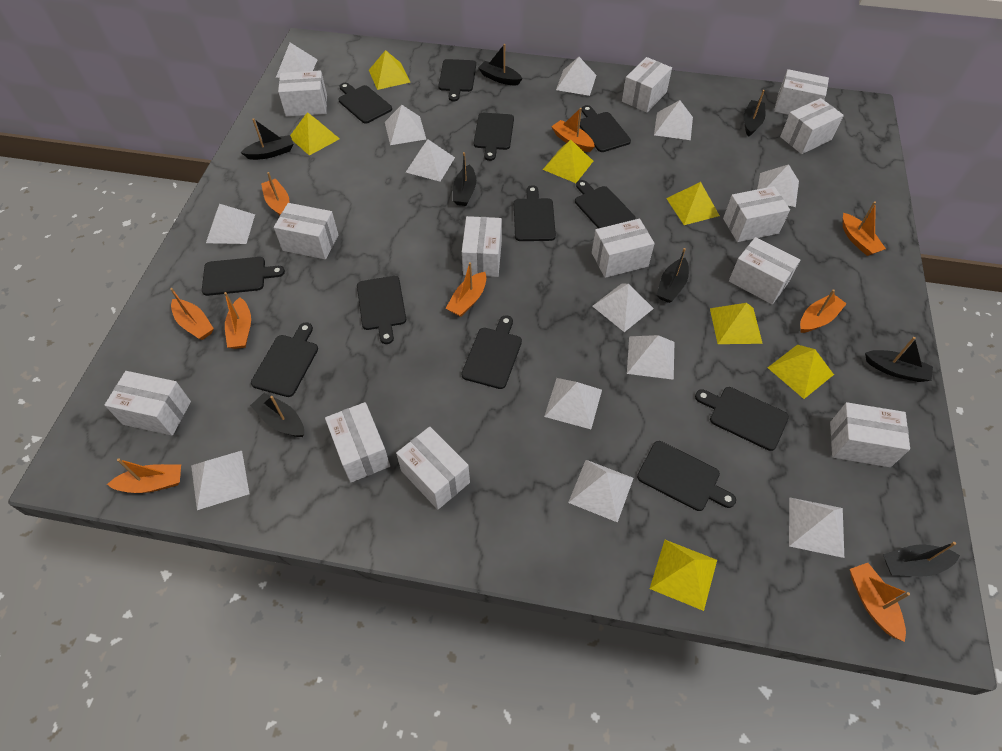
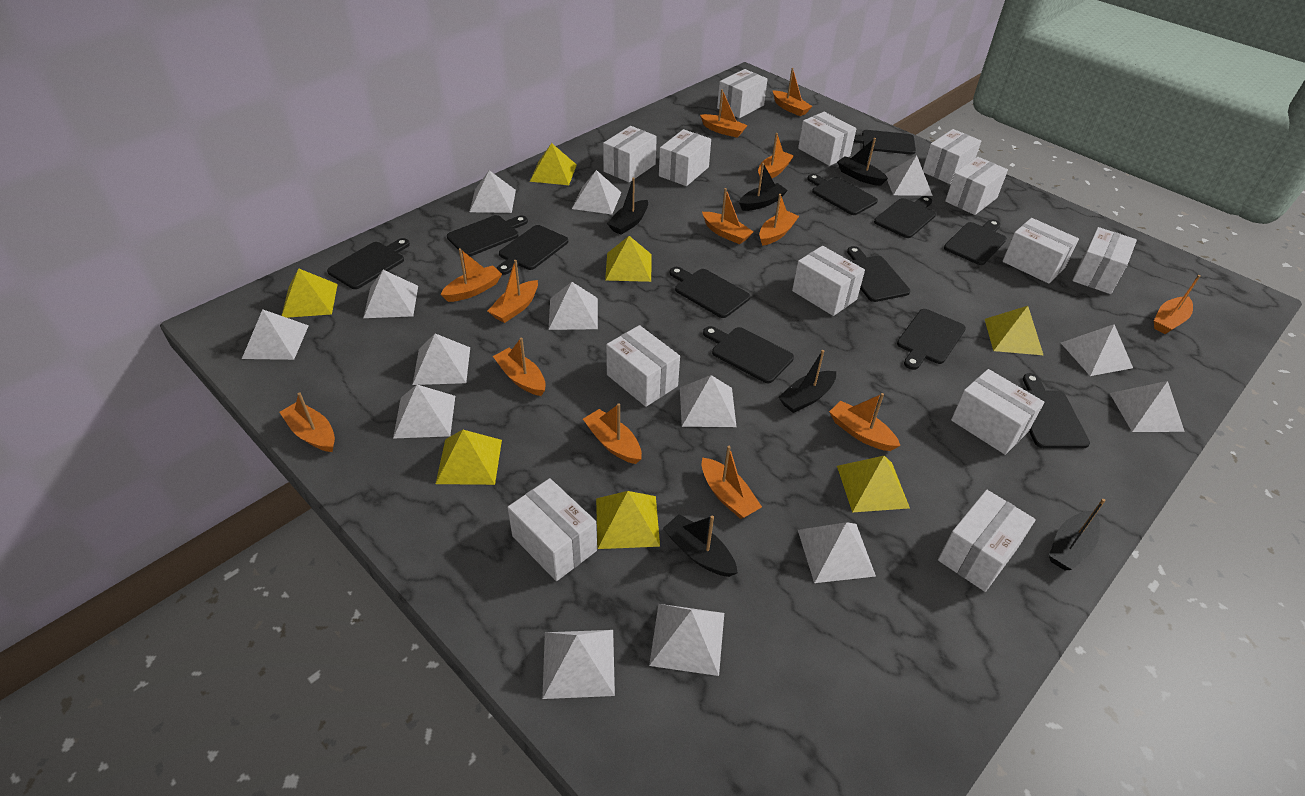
black boat: [240,118,293,160] [250,393,304,437] [453,152,476,206] [478,44,522,85] [657,248,689,303] [744,90,765,137] [865,337,933,382] [883,542,960,576] = 8 -> [607,177,648,235] [663,514,738,577] [739,163,788,211] [778,350,836,413] [837,138,888,186] [1049,499,1106,570] = 6
orange boat: [107,458,181,493] [170,288,214,340] [224,292,251,349] [261,172,289,215] [446,262,487,317] [551,108,595,152] [800,289,847,333] [843,201,886,256] [850,563,910,642] = 9 -> [280,393,335,452] [440,248,502,302] [488,260,538,323] [493,337,546,396] [583,403,642,464] [700,89,748,138] [702,188,753,244] [702,446,762,519] [758,133,794,178] [759,194,799,246] [773,68,813,116] [829,393,901,451] [1154,275,1200,334] = 13
white pyramid: [191,451,249,510] [206,204,255,244] [276,43,318,78] [385,105,426,145] [406,139,455,182] [544,378,602,429] [556,57,596,96] [568,460,634,522] [592,283,654,332] [627,335,674,380] [654,100,693,140] [757,164,799,207] [789,497,844,558] = 13 -> [242,309,309,360] [363,270,418,318] [393,385,455,439] [413,334,470,385] [470,170,516,213] [542,630,615,699] [549,282,598,330] [572,170,622,215] [649,604,724,676] [680,375,736,427] [798,522,876,583] [885,155,933,196] [1061,324,1133,376] [1110,381,1185,432] = 14

